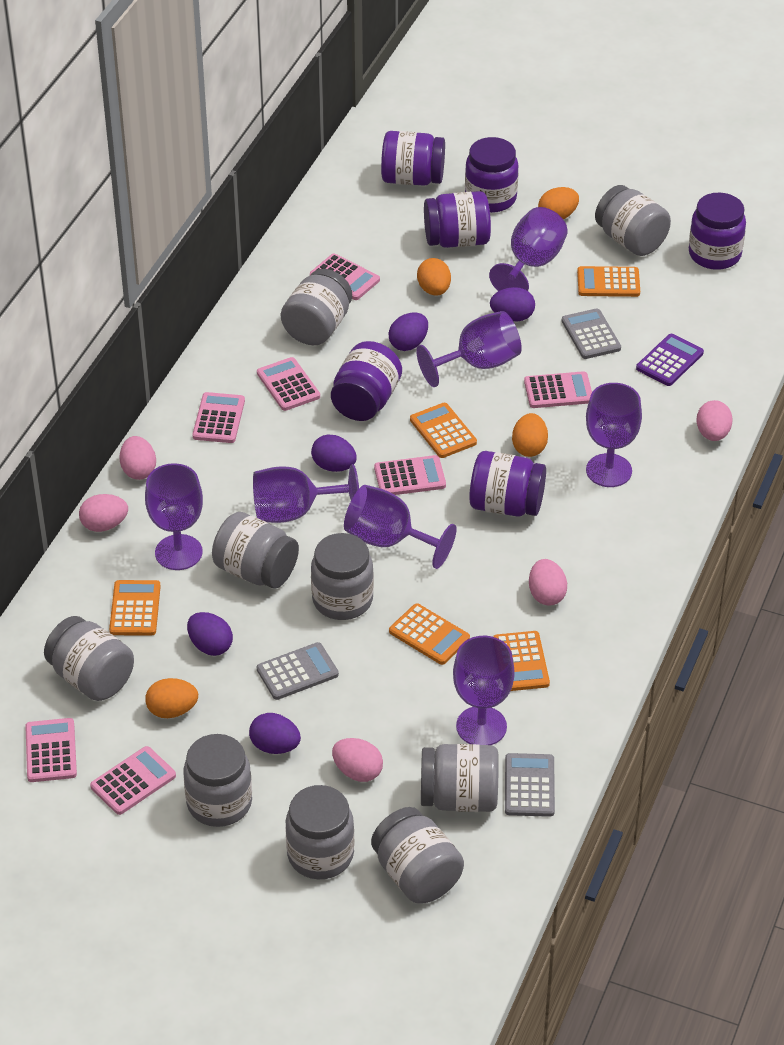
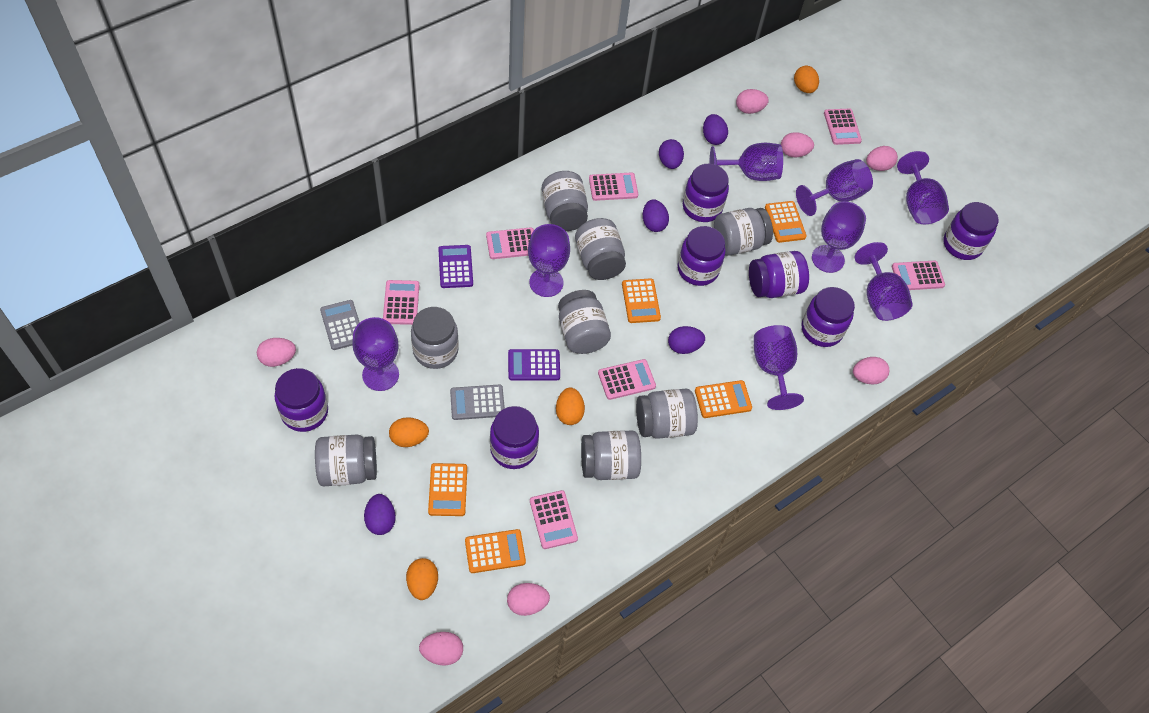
grey calculator: [257,642,339,700] [505,753,555,817] [562,308,621,359] = 3 -> [320,300,360,350] [450,384,505,420] = 2
grey jar: [44,616,134,701] [183,734,252,827] [212,512,299,589] [281,269,352,345] [285,785,354,879] [311,533,374,620] [371,807,464,903] [421,744,499,812] [595,185,671,256] = 9 -> [315,435,377,486] [411,307,459,369] [542,171,588,231] [558,290,611,354] [575,218,626,280] [581,430,641,480] [636,389,698,439] [714,208,773,256] = 8
pink egg: [79,494,128,532] [120,436,156,480] [332,738,383,782] [529,559,567,606] [697,400,733,441] = 5 -> [257,338,296,367] [419,632,463,666] [507,583,550,616] [736,89,769,114] [781,132,814,157] [853,357,889,384] [866,146,898,171] = 7
purple calculator: [636,334,704,386] = 1 -> [438,245,473,288] [508,349,560,380] = 2
purple goblet: [145,463,203,570] [253,464,359,523] [344,485,457,569] [416,311,522,387] [453,636,515,745] [489,207,568,291] [586,383,642,487] = 7 -> [352,317,399,391] [528,224,570,297] [710,143,783,181] [754,325,804,410] [796,159,873,216] [812,201,866,273] [855,242,913,321] [897,151,949,224] = 8
purple jar: [331,341,402,421] [381,131,445,186] [424,191,491,248] [465,137,518,213] [469,451,546,517] [689,193,746,270] = 6 -> [274,368,328,432] [490,406,539,469] [678,226,725,286] [683,164,729,222] [749,251,809,298] [802,287,855,347] [943,202,998,260] = 7

